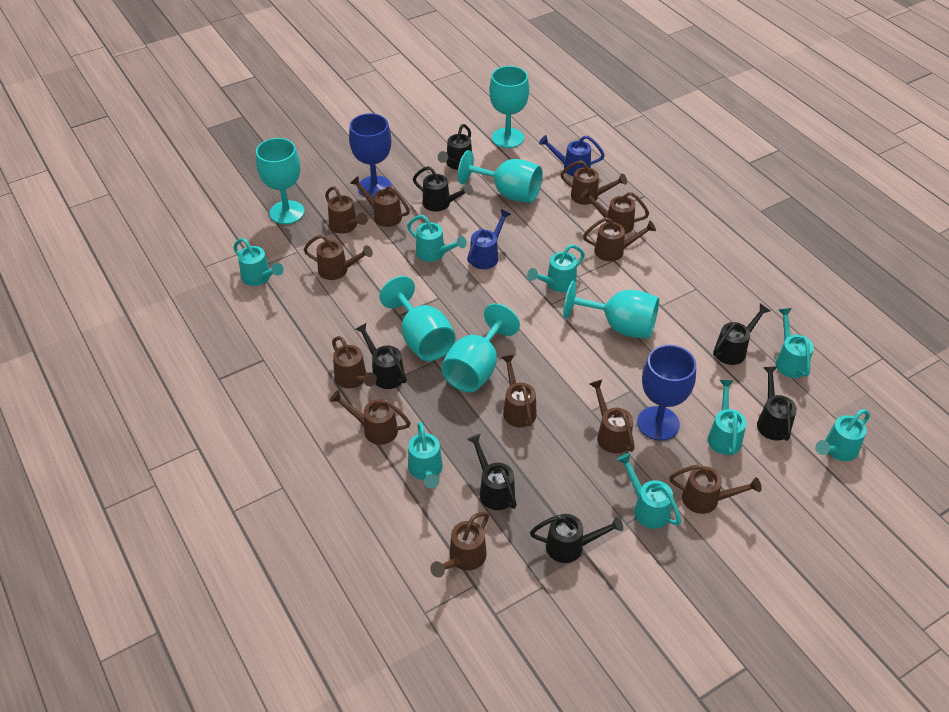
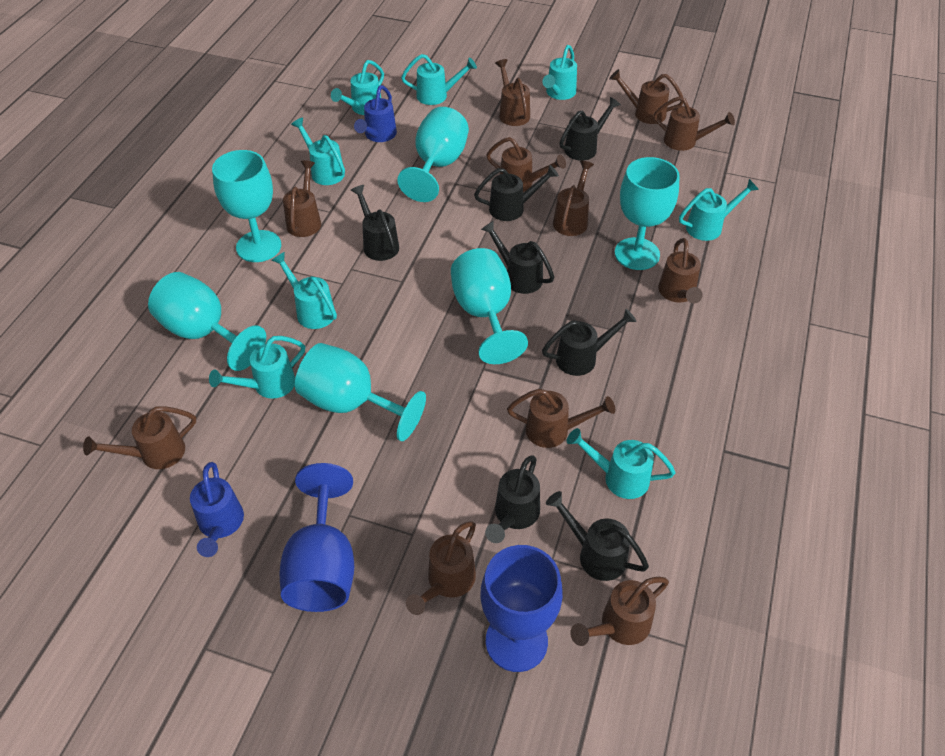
brown watering can: [303,235,373,280] [325,186,368,234] [330,390,411,445] [332,336,377,388] [350,176,410,227] [430,512,489,578] [501,355,536,427] [560,160,627,205] [581,188,649,234] [583,217,656,261] [589,380,635,453] [669,464,761,514] = 12 -> [83,406,196,469] [283,161,321,237] [406,521,476,615] [486,137,566,192] [495,59,530,126] [507,389,615,448] [553,161,594,236] [570,577,669,646] [609,69,683,124] [653,96,735,151] [658,238,703,304] = 11

